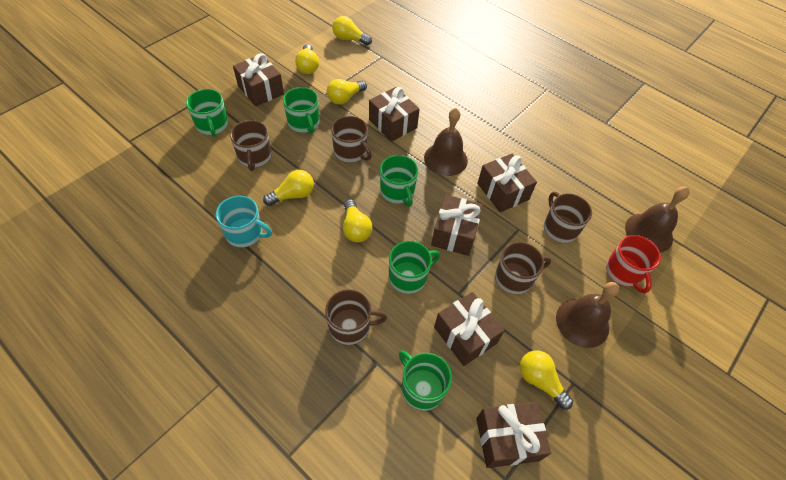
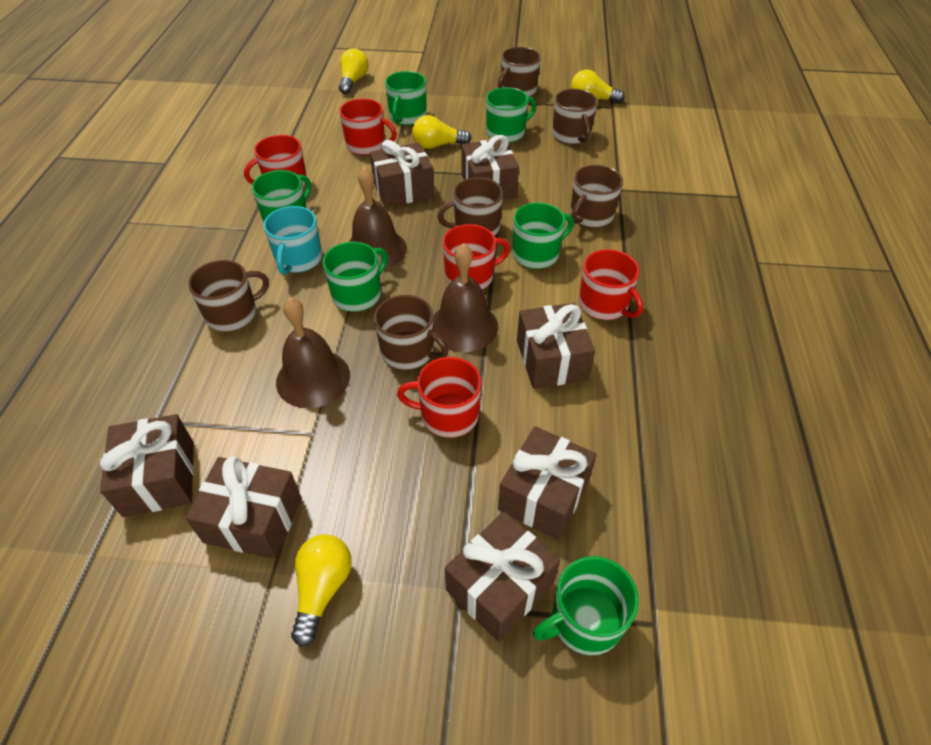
brown gift: [233,53,284,106] [369,87,420,142] [431,195,483,256] [434,292,505,366] [476,402,551,468] [477,153,537,212] = 6 -> [100,414,194,517] [185,456,302,559] [370,140,434,208] [445,511,560,642] [461,135,519,199] [498,426,597,540] [517,303,595,389] = 7
brown mug: [230,120,272,171] [325,289,387,345] [331,116,372,163] [495,242,551,295] [544,192,592,243] = 5 -> [188,260,269,332] [374,295,448,370] [437,177,503,236] [498,47,541,97] [552,89,597,145] [570,165,623,228] = 6
green mug: [186,89,228,137] [283,87,319,134] [380,155,418,207] [389,241,440,294] [399,350,452,411] = 5 -> [252,170,311,223] [323,242,388,312] [385,71,427,125] [486,87,536,143] [513,202,574,269] [533,556,639,656] = 6
red mug: [606,235,661,294] = 1 -> [244,135,307,187] [339,98,397,155] [397,357,482,438] [443,224,510,290] [579,249,643,320] = 5
yellow light bulb: [263,170,314,206] [295,44,319,74] [327,79,367,105] [332,16,372,45] [343,199,373,242] [520,350,573,410] = 6 -> [291,534,352,647] [339,48,368,94] [412,115,472,149] [571,70,625,103] = 4

